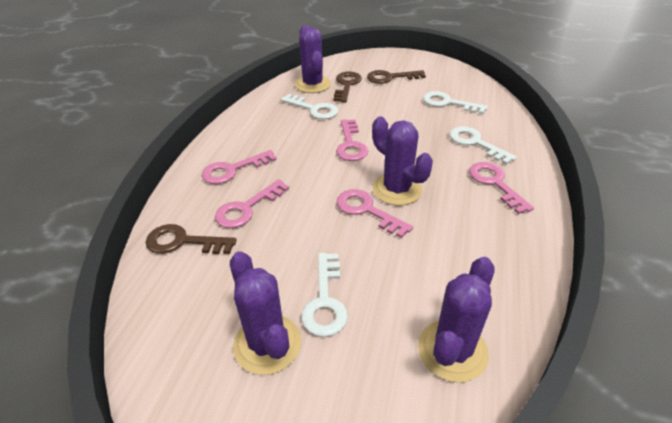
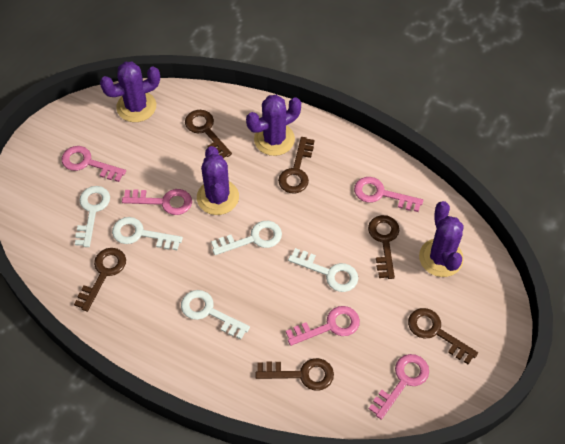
brown key: [146,224,237,254] [334,71,362,102] [367,70,426,84] = 3 -> [74,248,126,312] [185,110,232,158] [255,358,334,390] [278,137,315,193] [368,215,399,279] [408,308,478,365] = 6
white key: [281,94,338,119] [301,253,348,337] [423,91,488,114] [449,126,517,165] = 4 -> [75,186,110,247] [112,217,183,250] [181,290,250,339] [211,221,282,255] [288,248,358,292] = 5

